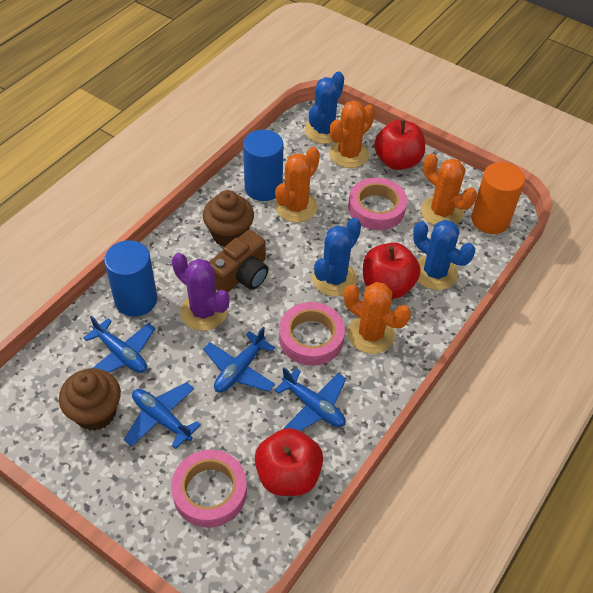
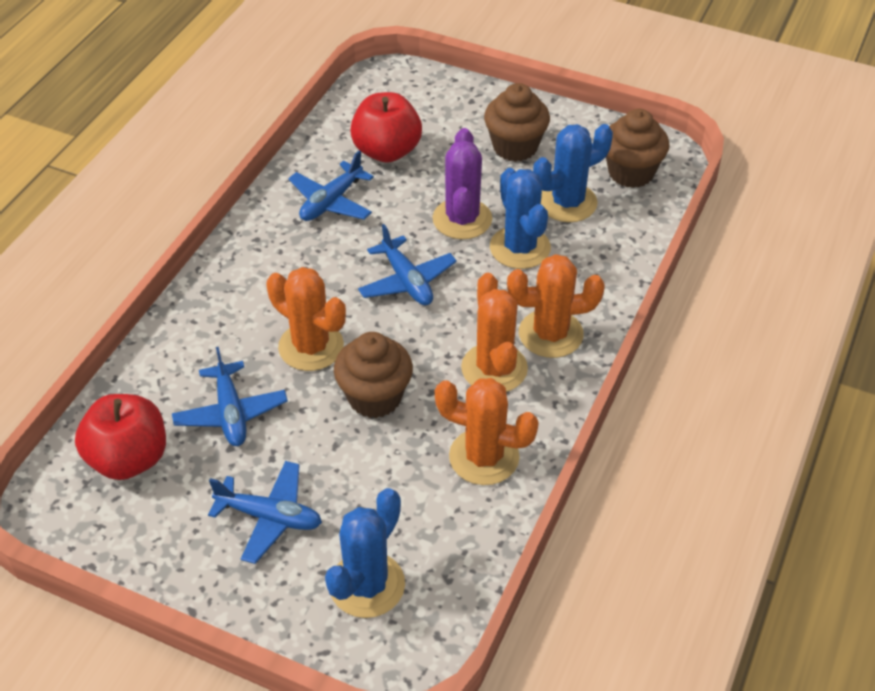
blue cylinder: [104,240,157,317] [243,130,283,201] = 2 -> none = 0
brown camera: [209,230,268,292] = 1 -> none = 0
brown cupcake: [59,368,121,431] [203,190,254,247] = 2 -> [334,332,413,418] [484,83,550,162] [606,109,670,188] = 3
orange cylinder: [471,162,525,234] = 1 -> none = 0
pink tape: [171,449,247,528] [279,302,345,366] [348,178,407,230] = 3 -> none = 0
red apple: [255,428,323,496] [363,243,421,299] [374,120,425,170] = 3 -> [75,394,166,480] [350,92,422,163] = 2

